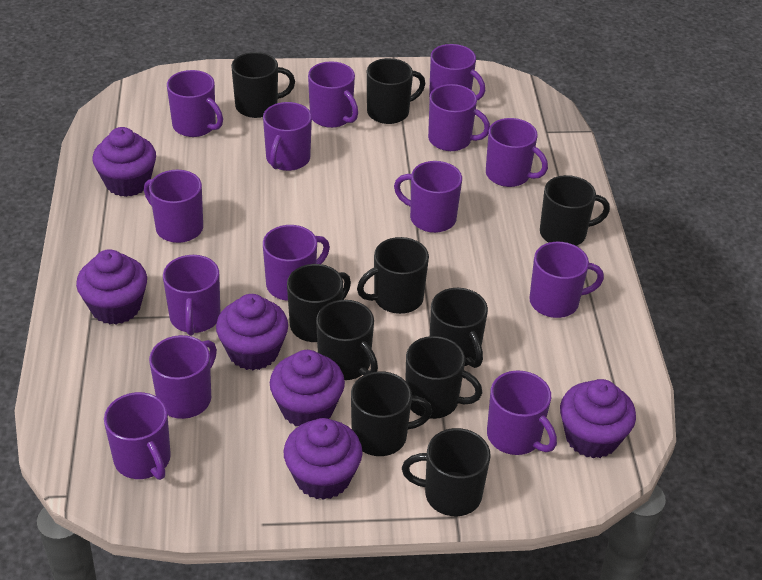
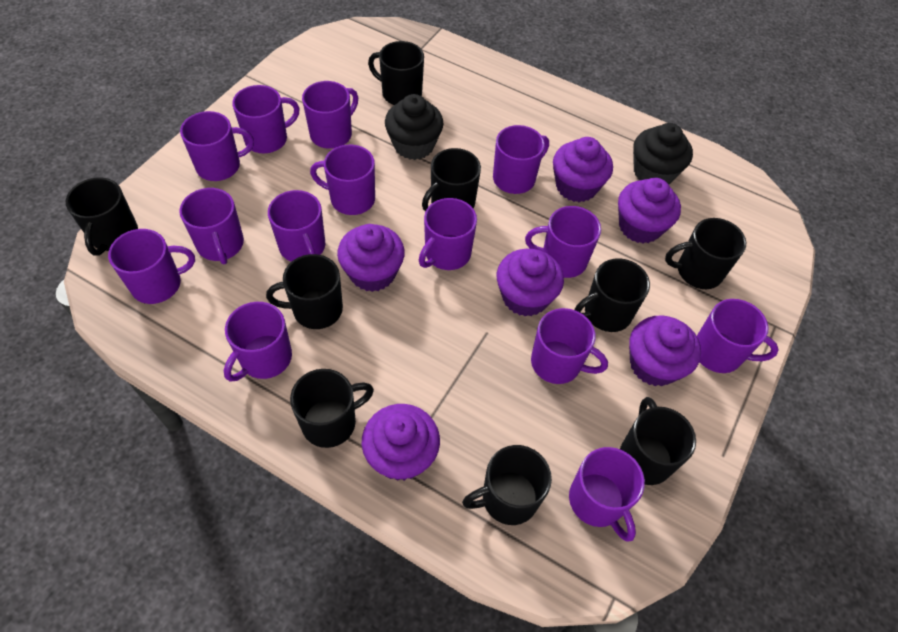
black cupcake: none = 0 -> [385,94,444,160] [633,123,693,184] = 2
black mug: [231,52,295,118] [287,264,351,342] [316,300,378,380] [351,371,432,456] [357,237,429,314] [367,58,425,124] [402,428,491,516] [405,336,482,419] [430,288,488,368] [540,175,610,246] = 10 -> [66,177,138,256] [266,254,343,329] [290,369,374,448] [368,41,424,105] [422,148,481,211] [462,445,552,525] [574,258,650,332] [620,397,696,485] [665,218,746,289] = 9

